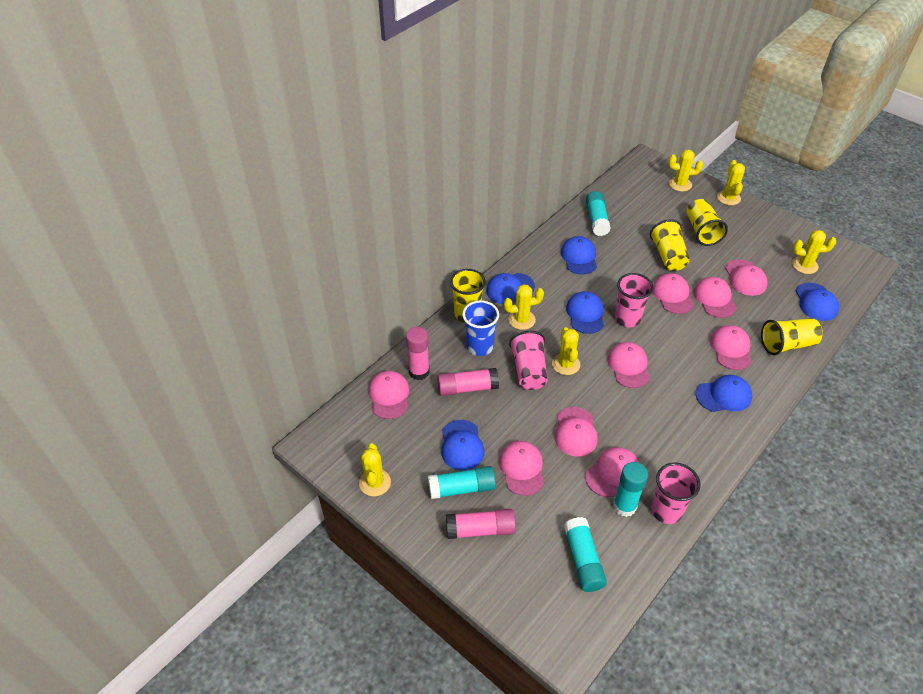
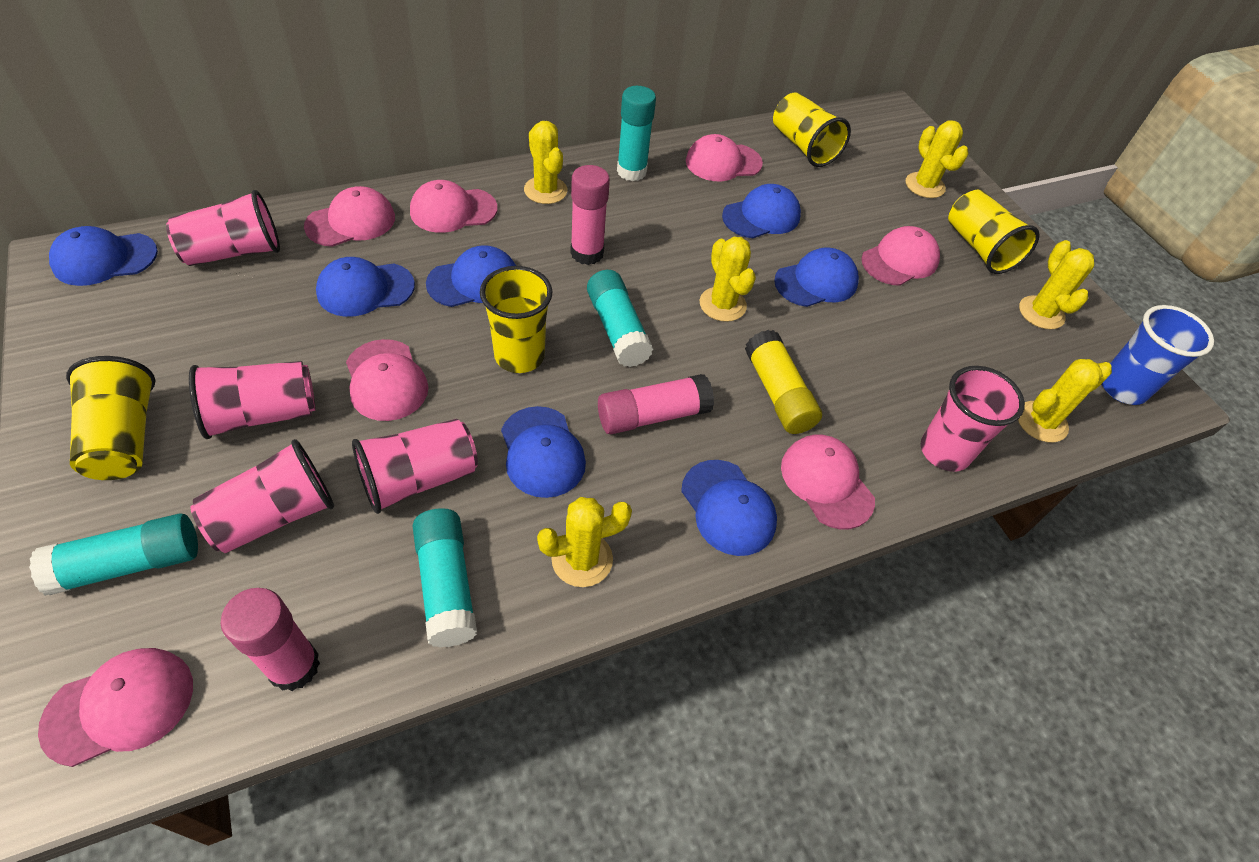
blue cap: [441,420,484,471] [486,273,535,304] [561,236,597,275] [566,291,604,334] [696,375,752,412] [796,283,839,321] = 6 -> [49,226,158,286] [316,257,415,317] [426,245,516,307] [501,406,586,498] [681,460,777,556] [722,184,801,238] [774,247,859,307] = 7
pink cap: [369,371,409,419] [499,441,544,496] [555,407,598,457] [585,447,639,497] [607,342,650,388] [653,273,694,314] [694,277,736,318] [710,325,752,370] [725,259,767,296] = 9 -> [38,648,193,767] [304,186,395,247] [346,339,428,421] [410,180,497,233] [686,134,763,181] [781,435,875,529] [861,226,940,286] = 7
pink cup: [509,331,548,390] [615,273,653,327] [651,462,701,524] = 3 -> [166,190,280,266] [189,361,316,439] [190,439,334,553] [352,419,478,514] [921,366,1025,472] = 5
yellow glue stick: none = 0 -> [745,330,822,434] = 1

